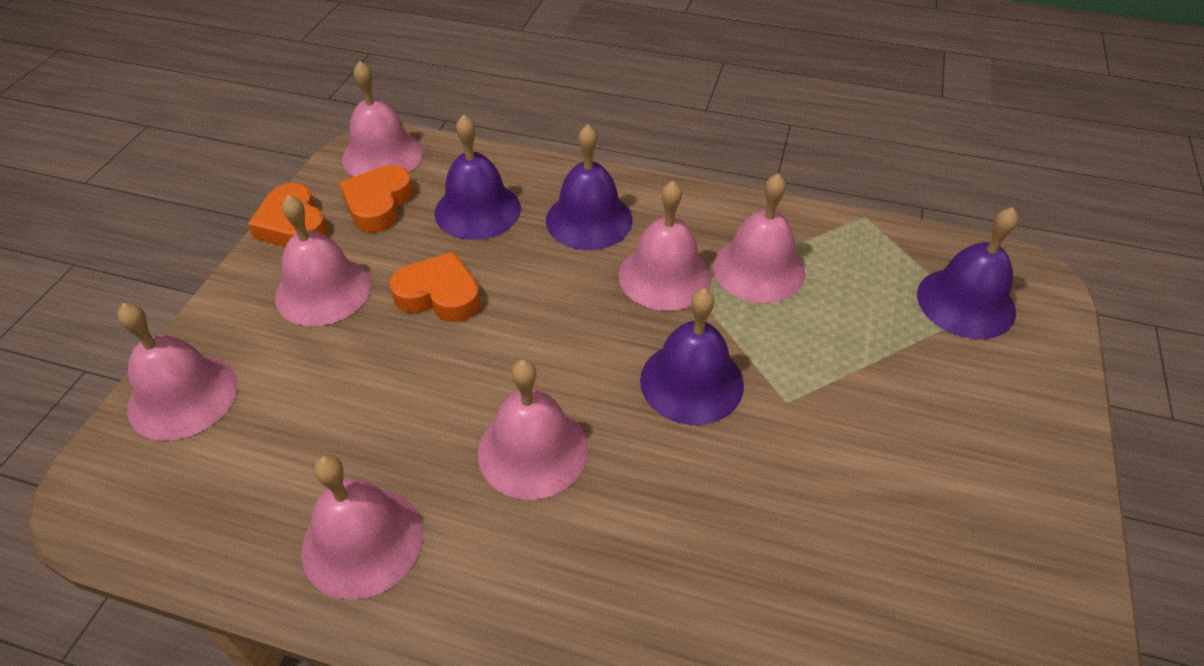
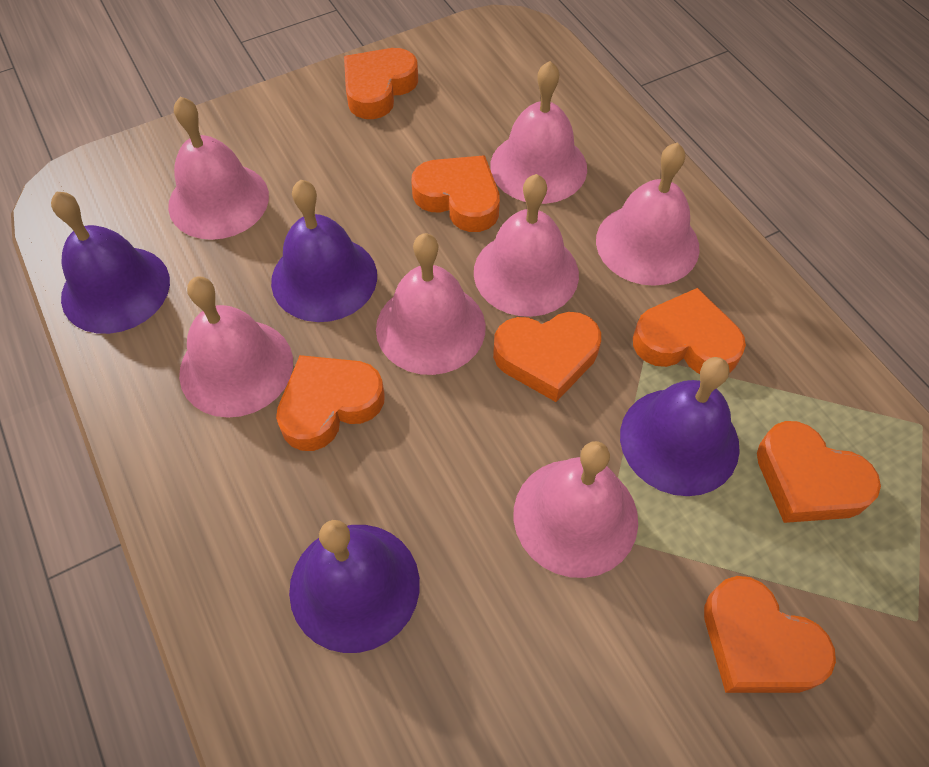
orange heart: [248,183,328,247] [340,165,414,232] [390,252,481,322] = 3 -> [276,355,385,451] [344,48,418,119] [411,155,500,232] [493,312,601,402] [633,288,746,374] [704,576,836,693] [757,421,881,523] = 7

